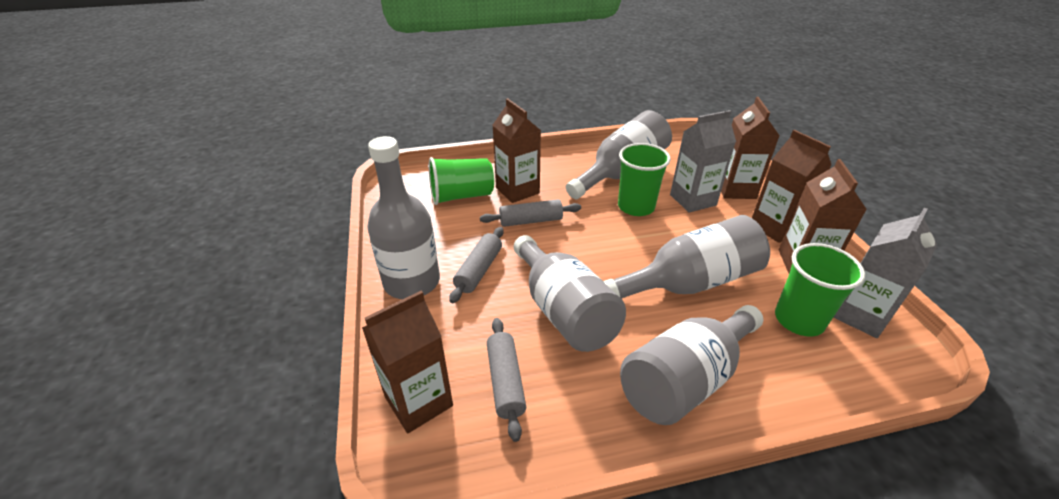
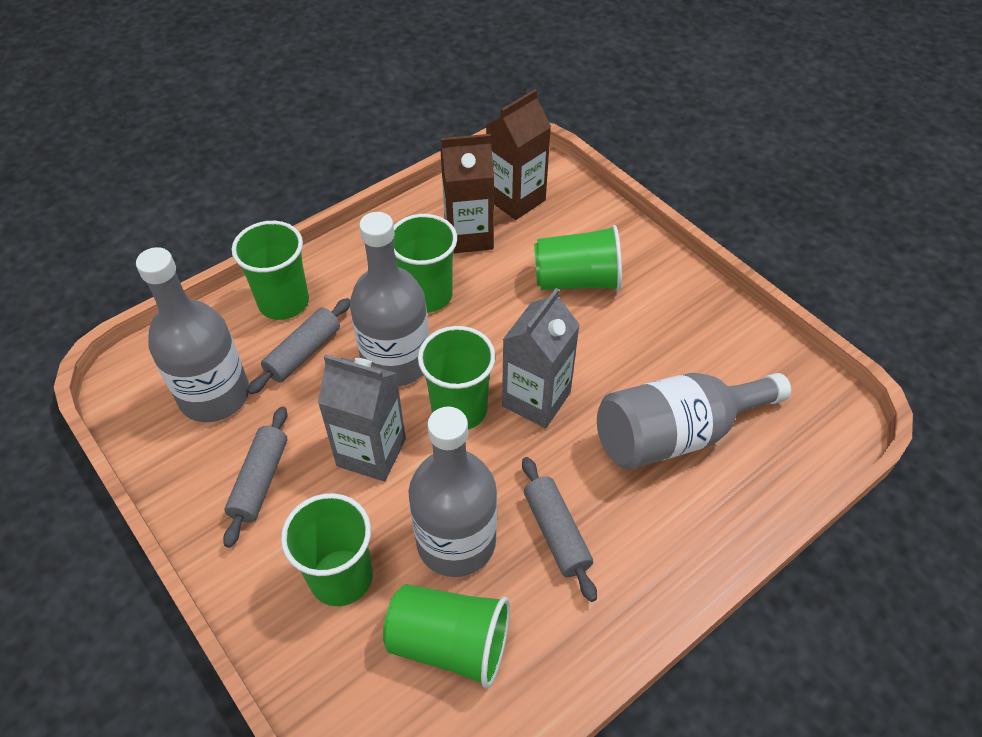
brown carton: [362,291,453,433] [493,98,541,203] [721,97,780,199] [752,130,831,243] [779,159,867,273] = 5 -> [440,134,494,253] [486,89,551,220] = 2
green cup: [429,157,494,205] [618,143,671,216] [775,243,865,337] = 3 -> [232,221,309,320] [281,493,373,606] [383,584,510,688] [393,214,457,312] [418,326,496,430] [534,225,622,291] = 6
grey bottle: [367,136,440,299] [514,235,626,352] [566,110,672,199] [603,215,770,299] [620,305,763,425] = 5 -> [136,247,249,422] [350,212,429,386] [408,407,497,577] [597,373,791,470] = 4

